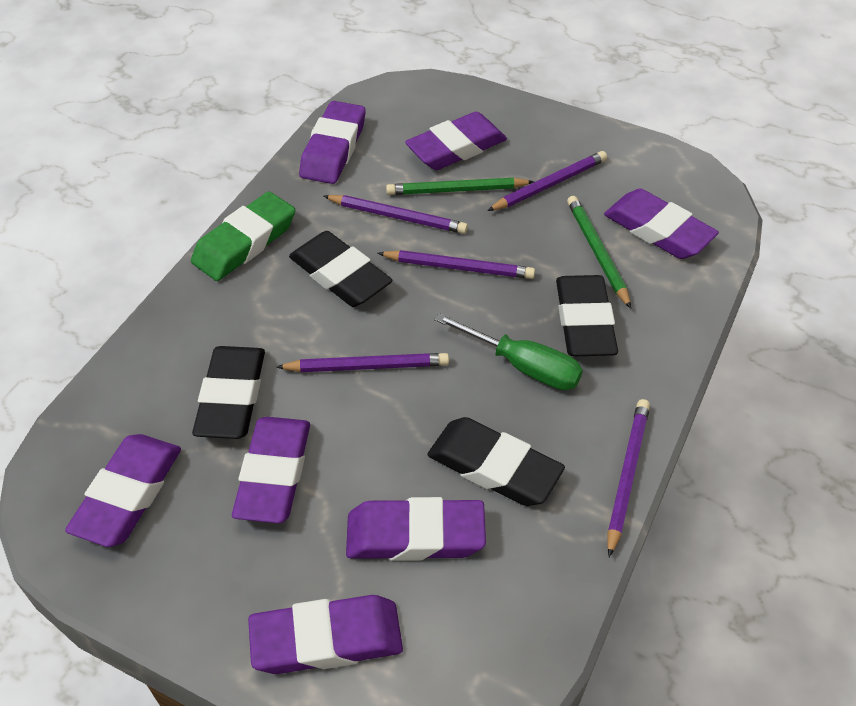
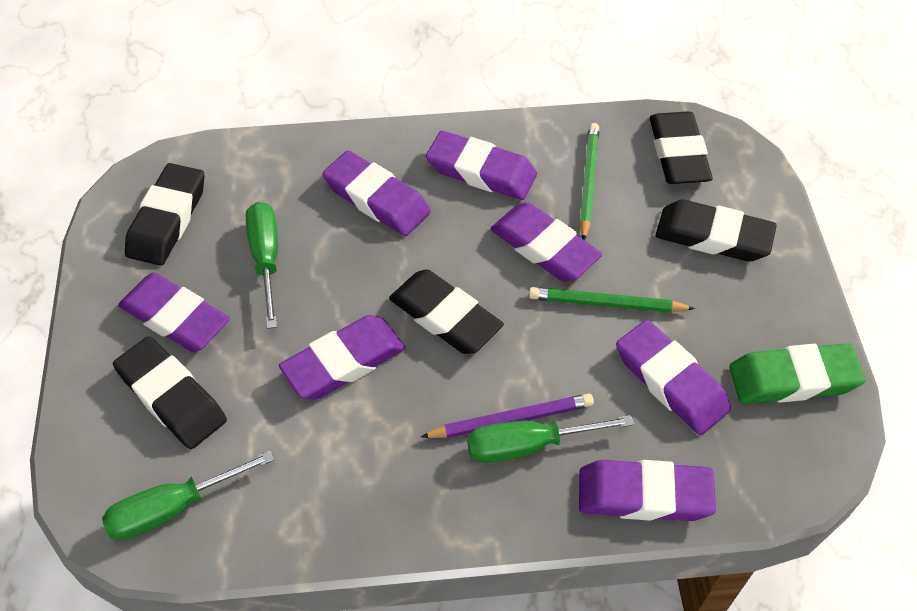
black eraser: [192,346,265,439] [289,231,392,307] [427,417,565,506] [556,275,618,356] = 4 -> [113,336,227,449] [125,163,205,265] [389,269,504,354] [650,111,713,184] [655,200,777,262] = 5
green screwdriver: [434,313,583,390] = 1 -> [102,451,274,540] [246,202,278,329] [467,415,634,463] = 3
purple pencil: [277,353,449,372] [324,195,468,234] [378,250,535,279] [487,151,607,211] [608,399,650,557] = 5 -> [421,394,594,438] = 1

